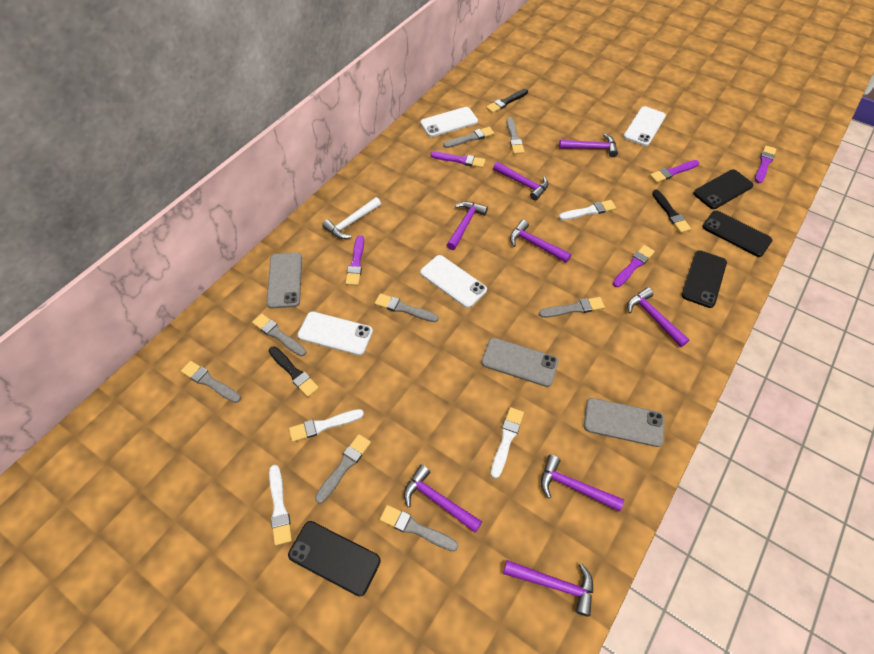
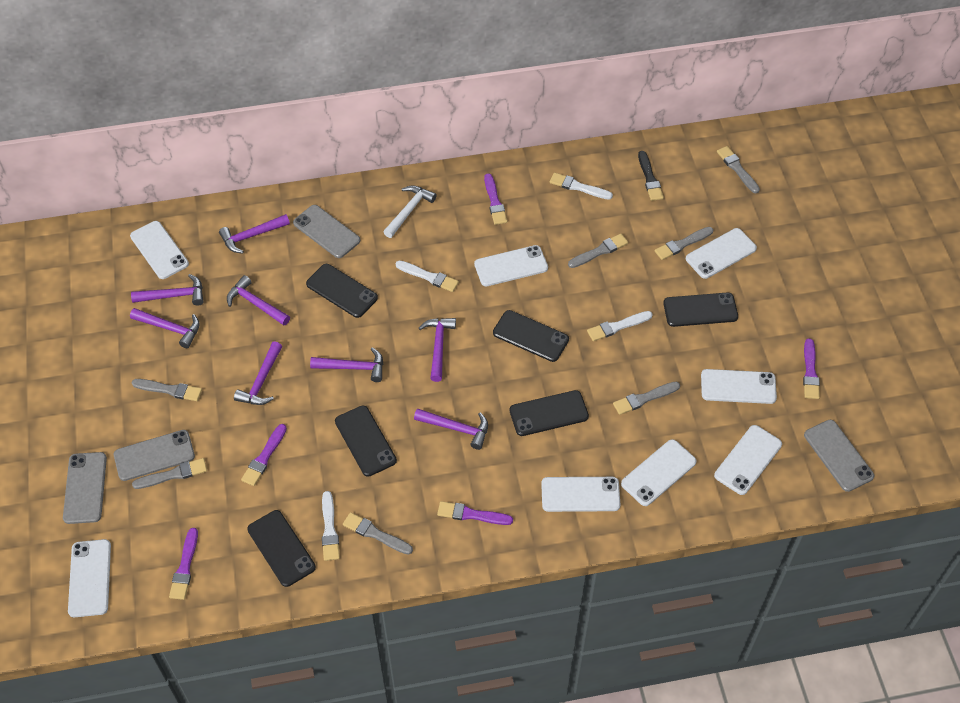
black brush: [269,346,319,397] [486,89,528,113] [652,189,691,233] = 3 -> [638,151,664,201] = 1
black phone: [288,521,381,597] [682,250,727,308] [693,170,753,209] [702,210,772,257] = 4 -> [247,510,316,587] [306,264,378,318] [335,405,397,477] [493,310,569,362] [509,390,589,436] [663,292,738,327] = 6
grey brush: [181,361,241,403] [252,314,306,356] [315,434,371,503] [375,293,439,322] [380,505,458,551] [443,127,494,148] [506,117,525,154] [539,297,605,318] = 8 -> [132,379,202,401] [132,458,207,489] [343,512,413,555] [568,234,628,268] [613,382,680,415] [655,227,713,260] [717,146,760,193] = 7
grey phone: [267,252,302,309] [481,338,559,387] [584,398,665,447] = 3 -> [63,452,107,524] [114,430,195,481] [293,205,360,258] [804,420,875,492] = 4
white phone: [298,311,373,355] [420,107,478,137] [420,255,487,308] [623,106,666,146] = 4 -> [68,539,111,617] [130,221,189,279] [474,245,548,286] [541,477,620,512] [621,439,696,506] [686,228,757,279] [701,369,777,404] [714,425,782,495] = 8

